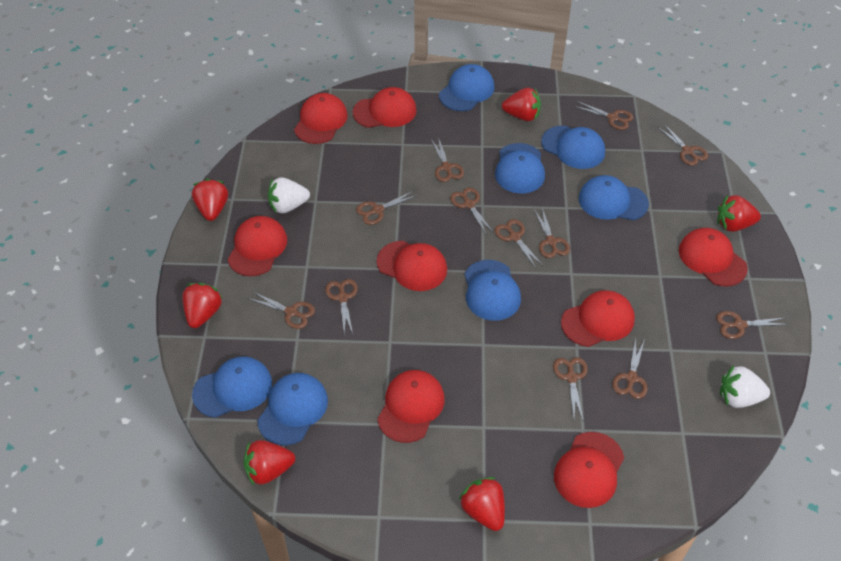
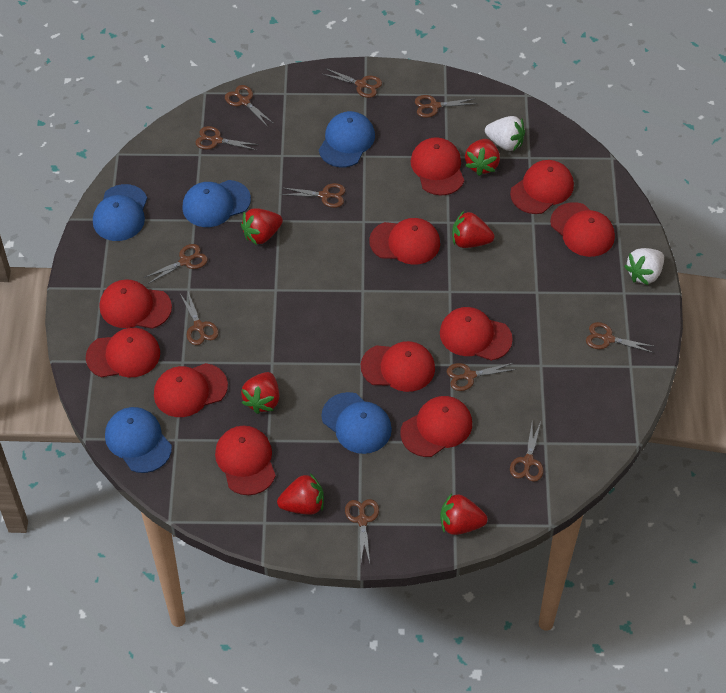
blue cap: [192,357,272,418] [257,373,328,446] [439,64,495,111] [465,260,521,321] [495,143,545,194] [541,126,605,169] [579,175,649,220] = 7 -> [93,184,147,241] [105,407,172,473] [182,180,251,227] [319,111,375,167] [322,392,392,454] = 5
brown scissors: [248,292,315,329] [325,279,358,335] [356,191,418,225] [431,137,464,182] [450,187,494,234] [494,219,543,268] [534,208,570,258] [553,357,588,420] [574,101,633,130] [612,338,647,399] [658,124,708,166] [716,311,789,339] = 12 -> [144,244,208,284] [180,292,219,345] [195,126,259,150] [225,85,274,127] [281,183,346,208] [323,68,382,98] [345,499,379,563] [415,95,477,118] [447,363,516,391] [510,422,543,482] [586,322,653,353] = 11
red cap: [228,216,287,276] [294,93,348,144] [353,87,417,128] [377,241,447,291] [377,370,445,443] [554,432,624,508] [561,290,635,347] [679,228,748,286] = 8 -> [86,328,160,377] [100,279,172,329] [154,363,228,417] [215,426,276,495] [361,341,435,392] [369,218,440,265] [400,396,472,457] [410,137,464,195] [440,307,513,361] [510,160,574,214] [550,202,615,257] = 11

